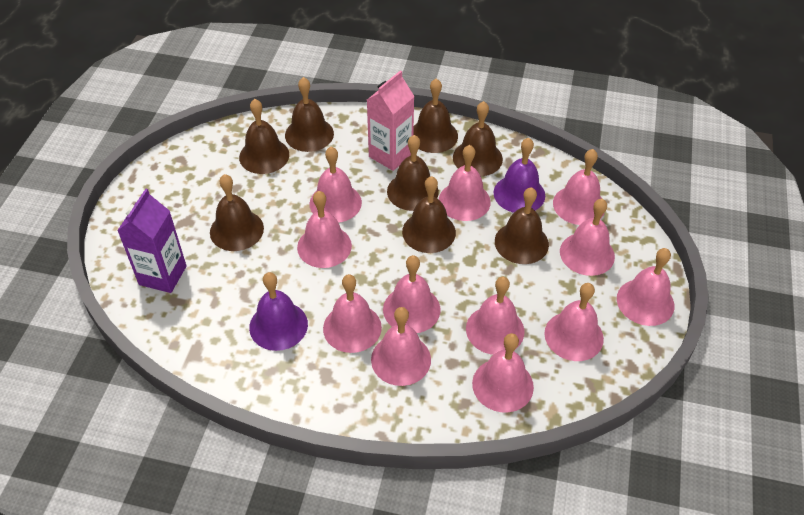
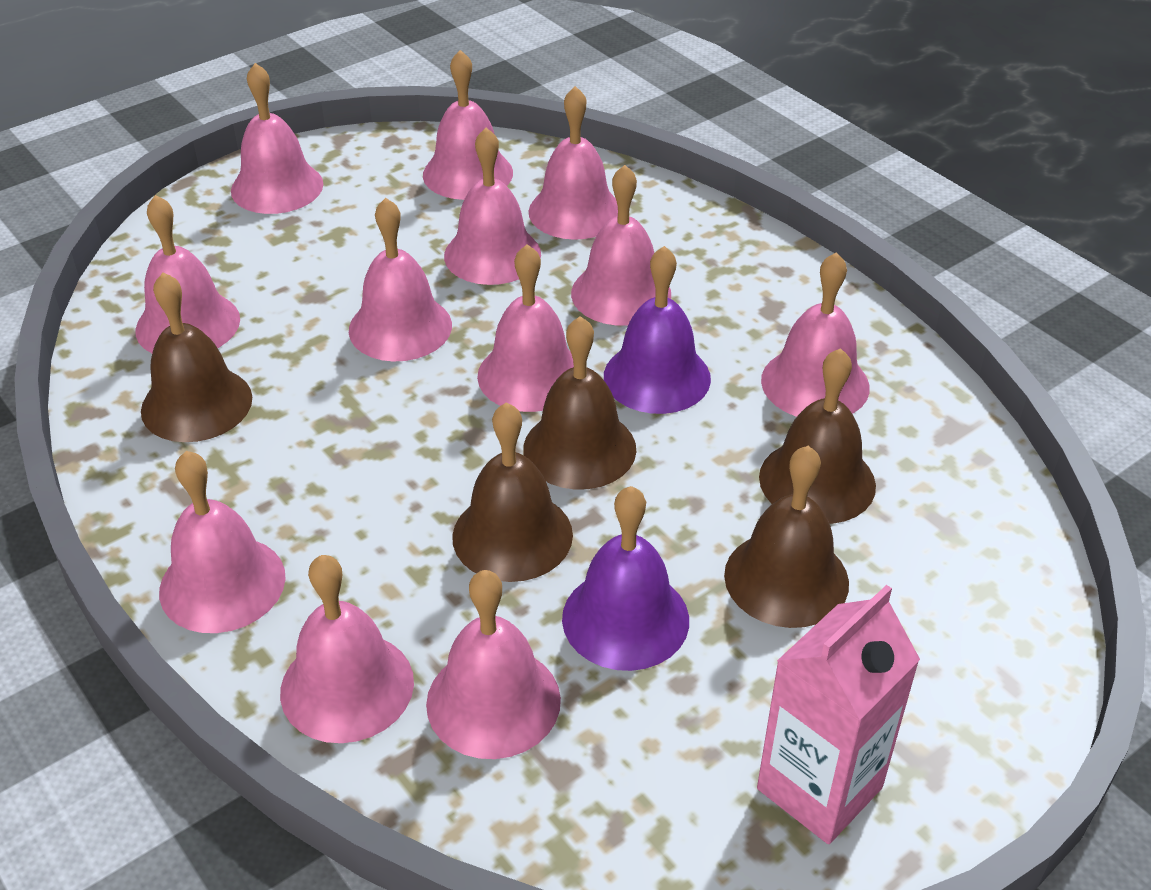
brown bell: [210,174,264,251] [239,99,289,174] [285,77,334,152] [387,135,439,211] [402,176,456,253] [413,78,458,153] [453,101,503,176] [495,187,549,264] = 8 -> [141,273,252,442] [452,402,573,582] [523,316,636,490] [724,446,849,628] [759,348,876,524] = 5
purple carton: [117,189,187,293] = 1 -> none = 0

